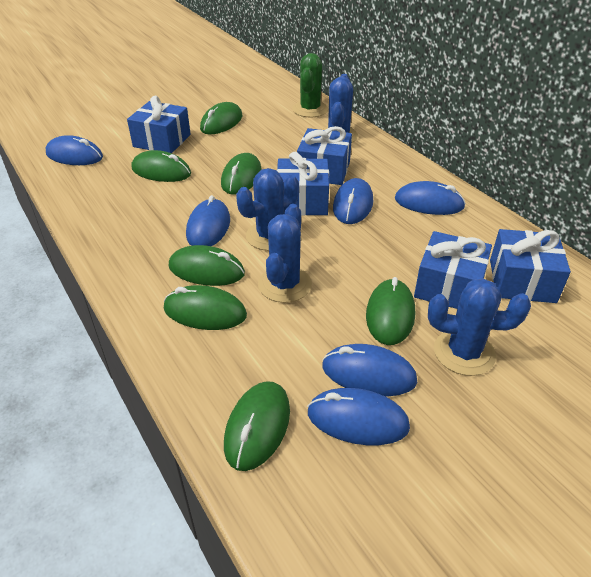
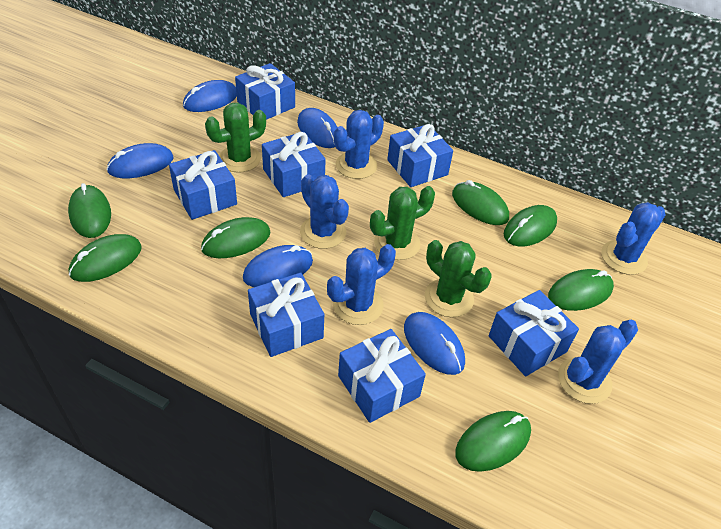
blue cactus: [236,168,299,251] [258,204,312,303] [323,74,358,143] [428,278,531,376] = 4 -> [300,174,349,249] [327,244,396,325] [334,110,384,179] [558,320,638,404] [601,202,666,275] = 5
blue gift: [127,96,191,153] [277,152,329,216] [297,126,352,185] [414,231,492,309] [490,229,571,303] = 5 -> [169,150,237,220] [235,63,295,120] [248,273,324,357] [262,132,326,197] [338,329,426,423] [387,124,453,187] [489,290,579,377] = 7
blue mouse: [46,135,103,165] [186,195,230,246] [307,388,410,445] [322,344,417,396] [333,178,373,224] [395,181,466,215] = 6 -> [107,143,173,178] [183,80,237,112] [243,245,313,287] [297,108,338,148] [404,312,465,375] = 5
green cactus: [292,53,328,117] = 1 -> [205,103,266,173] [370,186,435,260] [425,240,492,317] = 3

